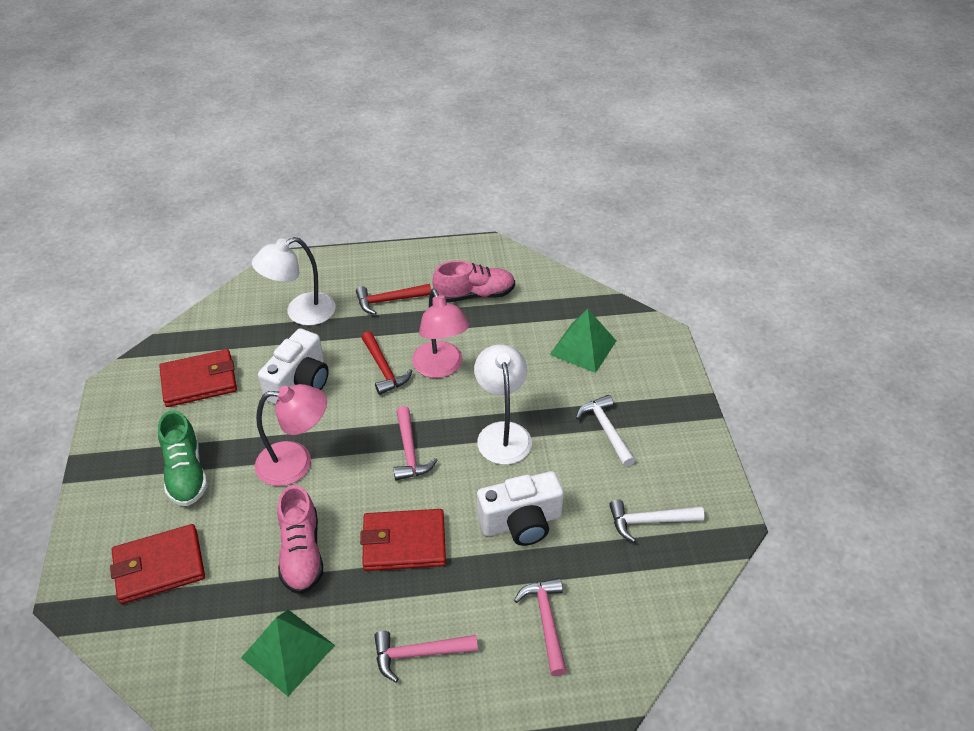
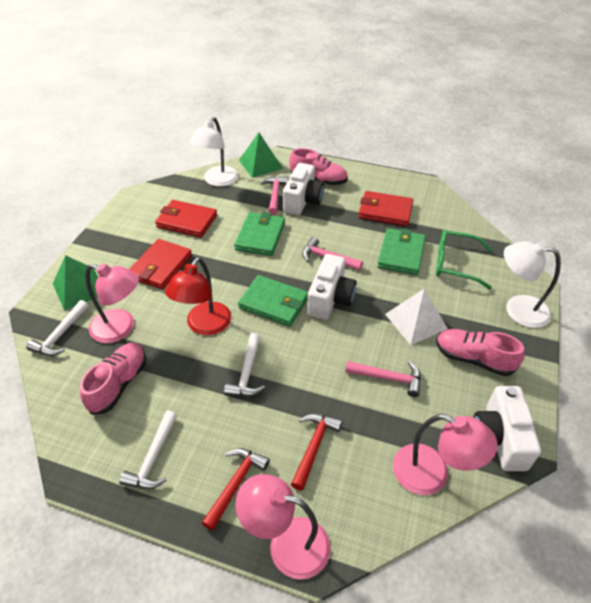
green glasses: none = 0 -> [436,230,493,289] = 1
green shoe: [158,410,208,506] = 1 -> none = 0
green wallet: none = 0 -> [234,212,285,256] [238,275,308,327] [377,228,426,275] = 3
pink lamp: [255,384,327,486] [412,289,469,378] = 2 -> [85,263,139,343] [236,474,331,580] [393,414,498,495] = 3
pink shoe: [277,485,323,594] [432,260,515,302] = 2 -> [80,343,146,415] [289,148,348,185] [436,329,524,376] = 3
red lamp: none = 0 -> [165,257,231,335] = 1
white camera: [258,328,329,404] [477,471,564,546] = 2 -> [283,163,324,215] [307,254,357,320] [473,386,541,471] = 3
white hammer: [576,395,635,467] [609,499,705,542] = 2 -> [26,300,89,356] [119,411,177,489] [224,333,265,397] = 3
white pyramid: none = 0 -> [385,288,448,345] = 1

